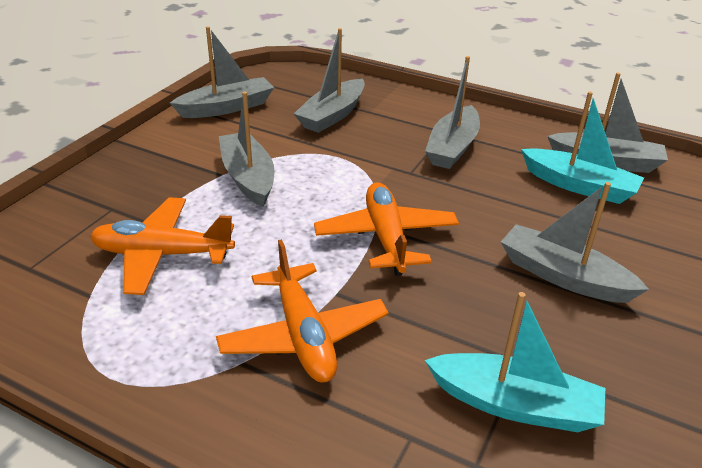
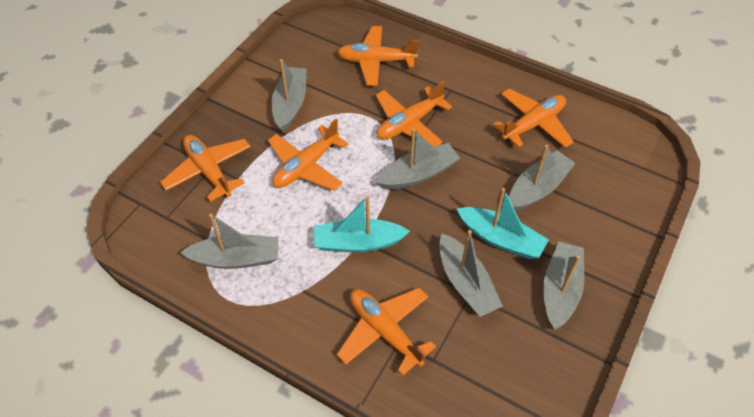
orange plane: [90,197,235,295] [216,239,389,383] [314,182,459,276] = 3 -> [160,135,250,202] [268,119,349,191] [337,26,419,86] [337,288,436,376] [376,81,452,147] [493,89,574,148] = 6

